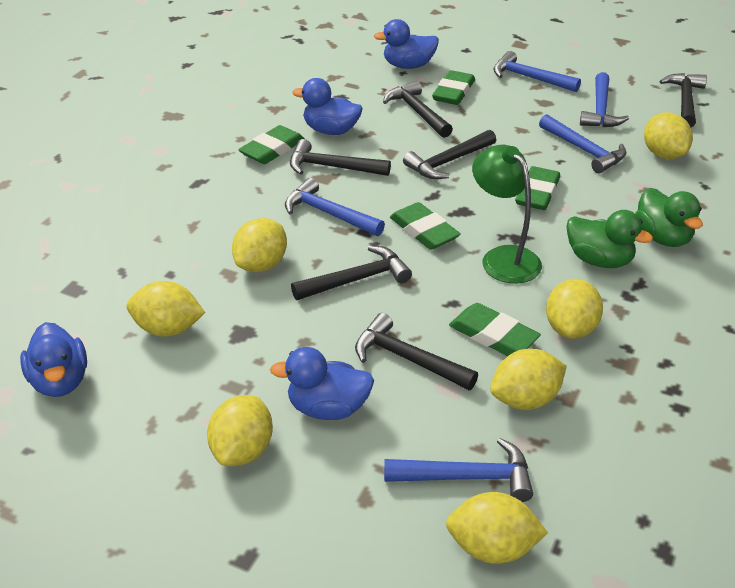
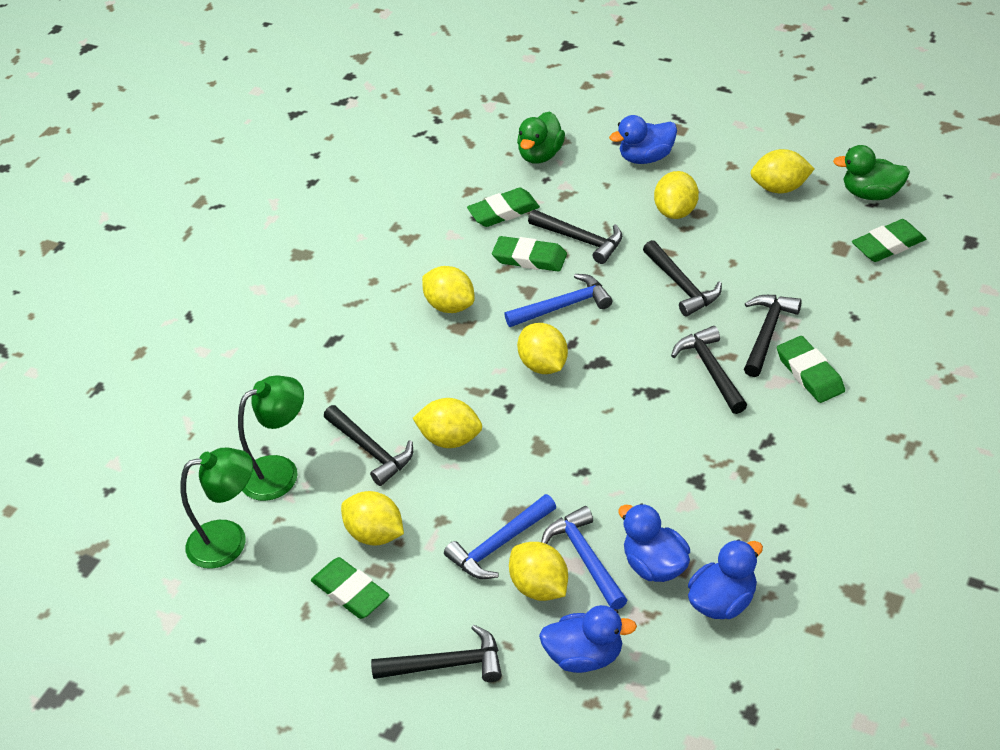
blue hammer: [285,178,385,236] [384,438,533,502] [493,51,581,92] [539,114,626,174] [580,72,629,127] = 5 -> [444,494,556,579] [504,274,612,327] [541,506,627,610] = 3
green lamp: [472,145,542,284] = 1 -> [181,448,253,569] [238,375,304,501] = 2

